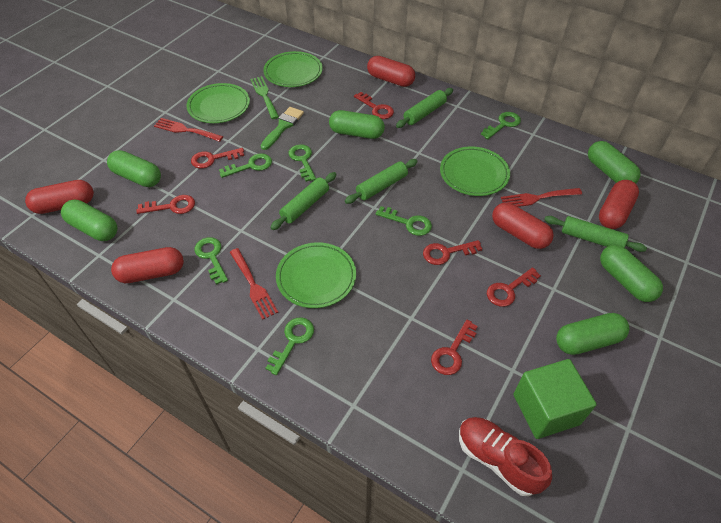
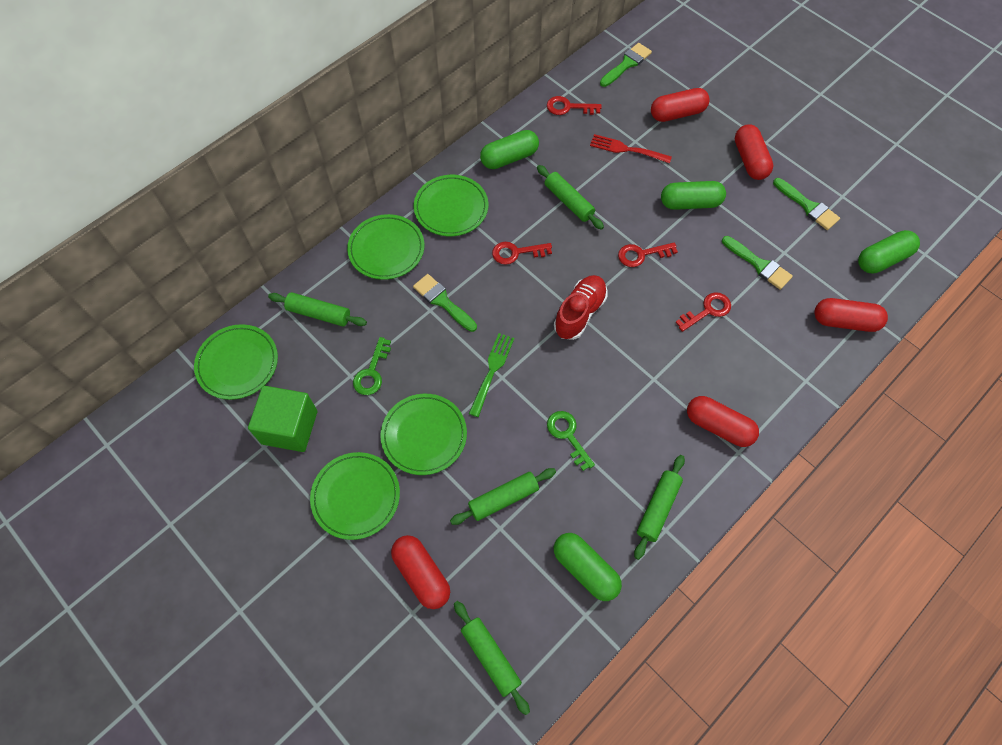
green brush: [260,107,304,150] = 1 -> [413,274,477,332] [600,43,652,87] [722,236,793,290] [773,178,840,230] = 4
green capsule: [61,200,117,241] [107,150,161,187] [329,110,385,139] [556,313,630,355] [588,141,641,183] [600,245,663,302] = 6 -> [480,130,539,169] [554,533,622,601] [661,181,726,210] [858,230,920,274] = 4
green key: [194,237,228,285] [219,153,272,178] [265,317,314,375] [288,144,316,182] [376,206,432,236] [481,112,521,139] = 6 -> [353,337,391,395] [547,411,595,471] = 2
green plate: [186,83,250,123] [263,51,323,87] [276,242,356,308] [440,147,510,196] = 4 -> [194,324,278,400] [310,452,400,540] [347,214,424,280] [380,394,467,475] [414,175,488,236] = 5
green rolling pin: [270,172,336,230] [345,159,418,204] [396,88,453,128] [544,216,647,252] = 4 -> [268,292,367,326] [450,468,556,525] [454,601,530,715] [537,165,604,230] [634,455,685,560] = 5
red fork: [154,118,223,142] [230,248,278,320] [501,188,582,207] = 3 -> [590,134,672,163] = 1
red key: [136,195,195,214] [191,148,244,169] [354,92,394,119] [423,240,482,265] [431,320,478,375] [487,267,541,307] = 6 -> [492,242,552,265] [547,96,602,115] [618,242,678,267] [675,292,731,332] = 4

